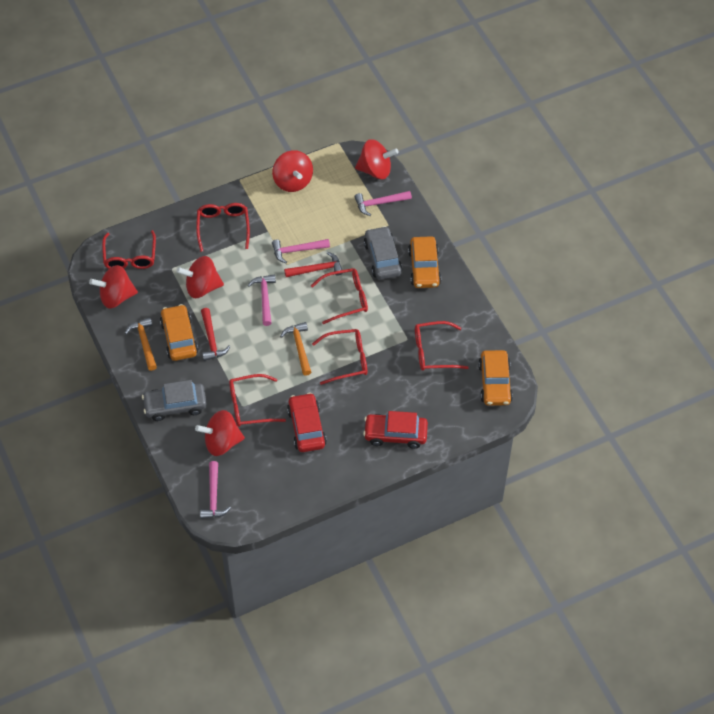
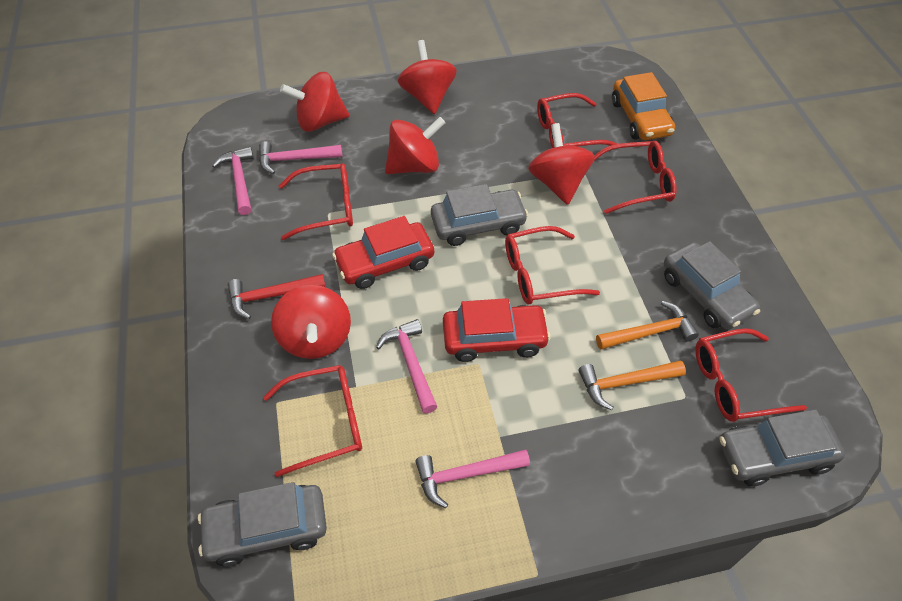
grey car: [142,380,207,421] [364,226,402,280] = 2 -> [198,482,327,567] [431,184,528,246] [664,241,760,330] [720,409,845,486] = 4
orange car: [160,304,198,361] [408,236,441,288] [478,350,513,406] = 3 -> [612,72,675,140] = 1
red hammer: [201,308,230,361] [284,252,343,277] = 2 -> [228,274,326,319] = 1

